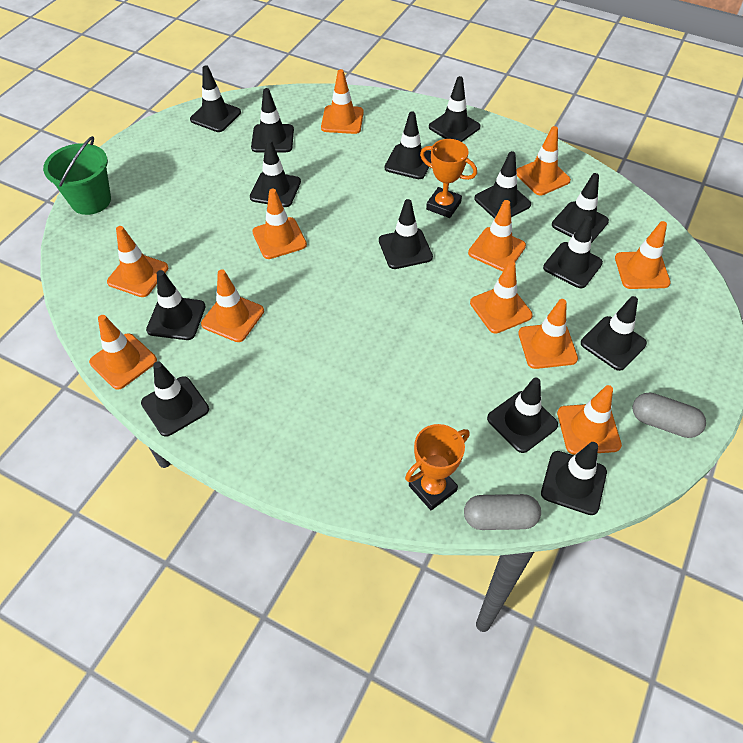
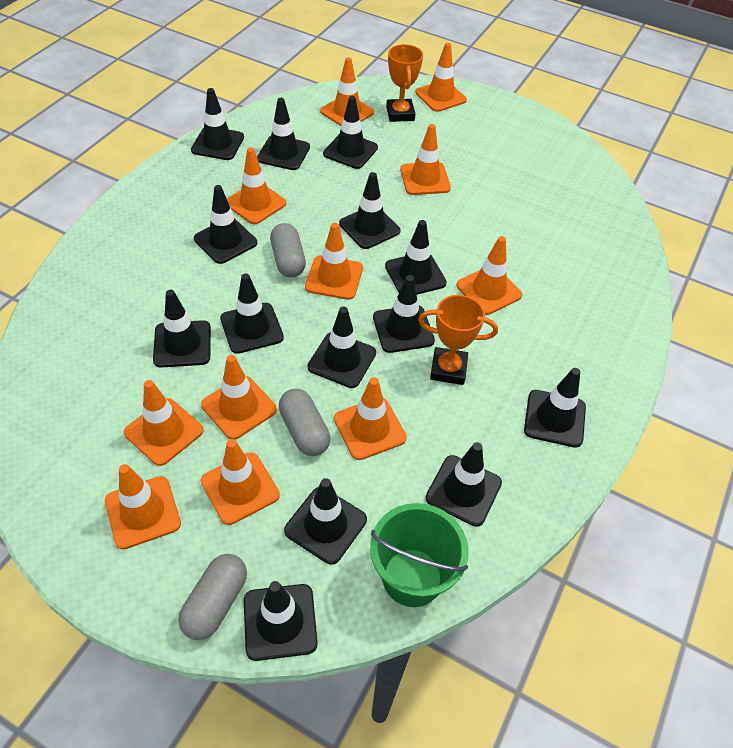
grey capsule: [464,494,541,530] [632,392,706,438] = 2 -> [178,554,247,640] [270,223,306,277] [279,389,330,456] = 3

